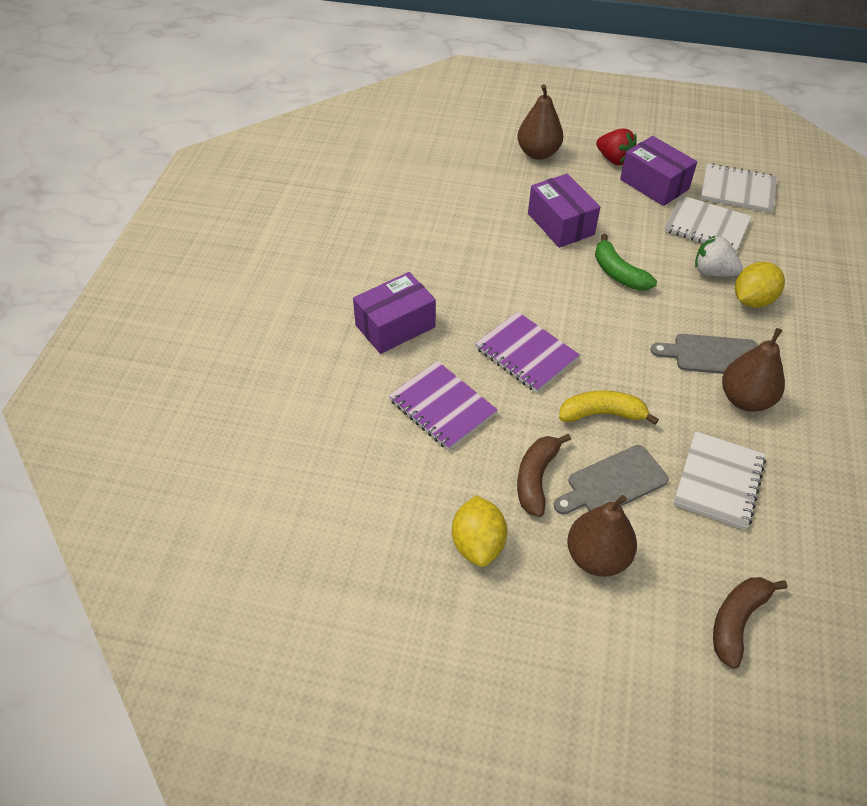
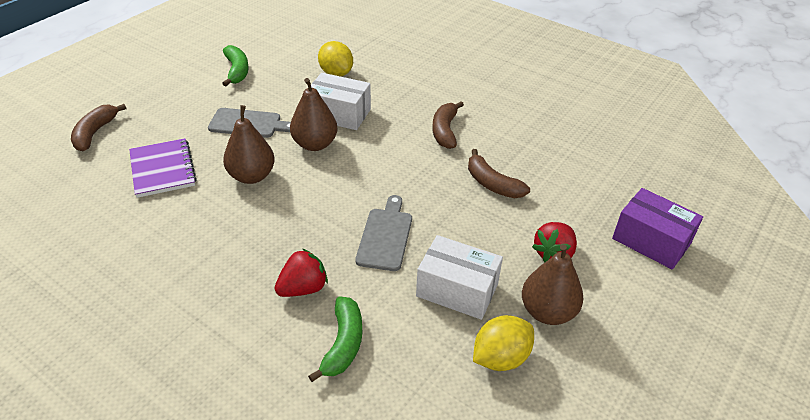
brown banana: [517,434,571,517] [713,577,788,669] = 2 -> [71,104,126,151] [432,101,464,149] [468,149,530,198] = 3
green banana: [595,234,657,291] = 1 -> [222,45,249,87] [308,297,362,382] = 2
purple box: [353,272,436,354] [528,174,600,248] [620,136,697,206] = 3 -> [612,188,703,270] = 1
purple notebook: [389,361,498,450] [475,312,580,393] = 2 -> [129,138,197,198] = 1
red strawberry: [596,128,637,165] = 1 -> [275,248,328,297] [532,222,577,262] = 2
white box: none = 0 -> [311,73,371,130] [416,235,503,320] = 2
white notebook: [664,195,751,252] [673,431,766,530] [701,163,777,213] = 3 -> none = 0
white strawberry: [695,235,743,277] = 1 -> none = 0
yellow banana: [559,390,659,425] = 1 -> none = 0

